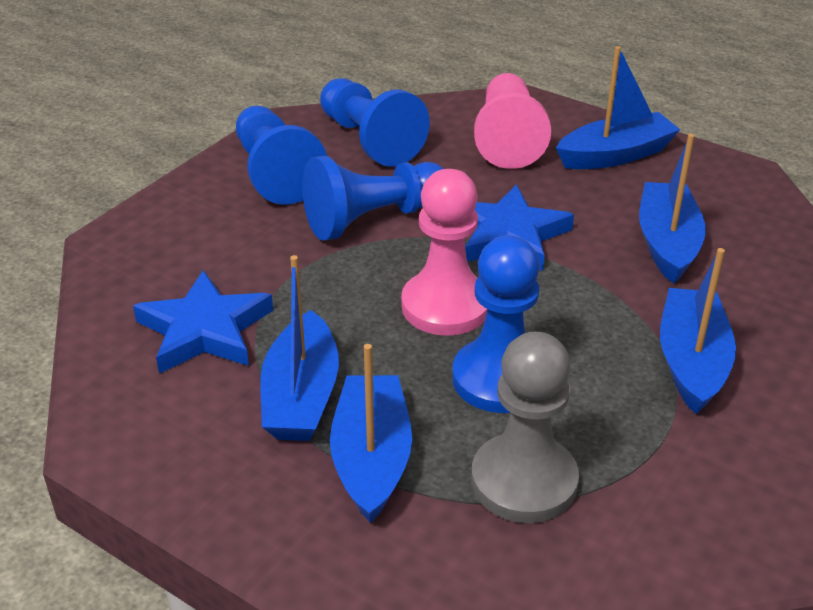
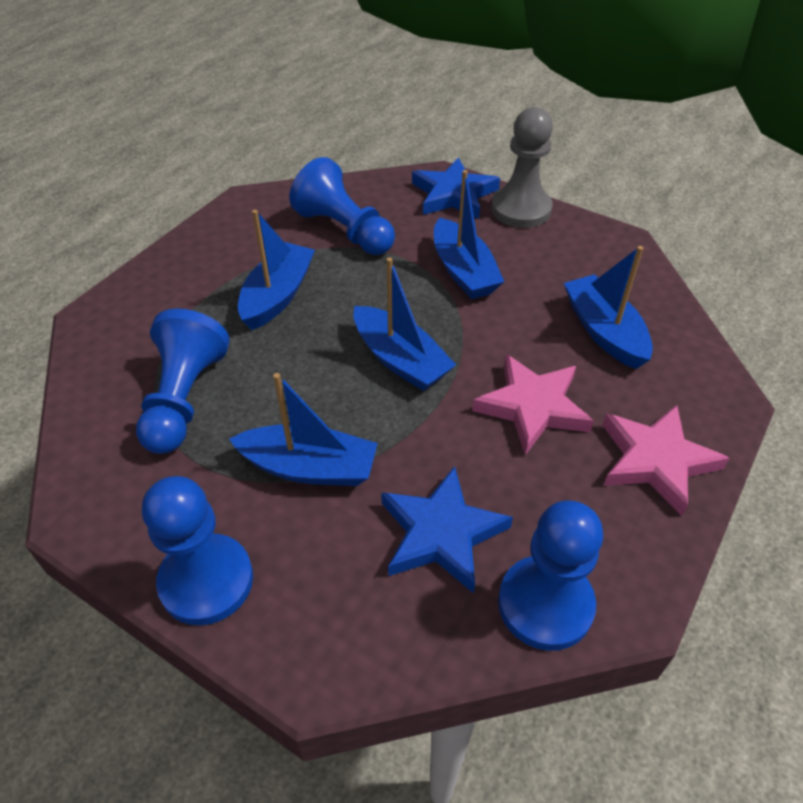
pink pawn: [401,169,487,336] [474,73,551,169] = 2 -> none = 0
pink star: none = 0 -> [472,354,594,455] [602,405,729,516] = 2

